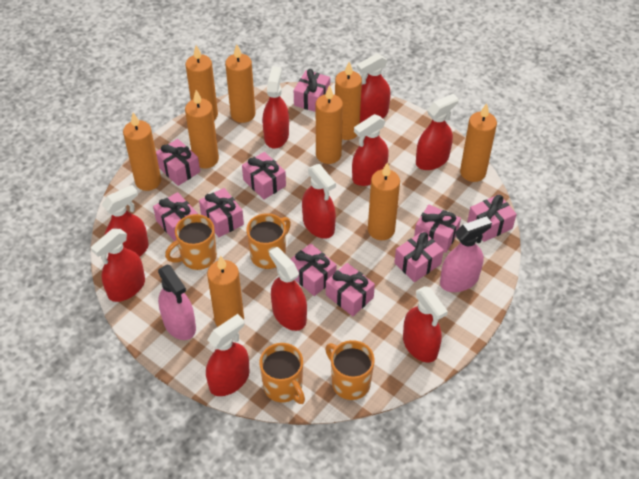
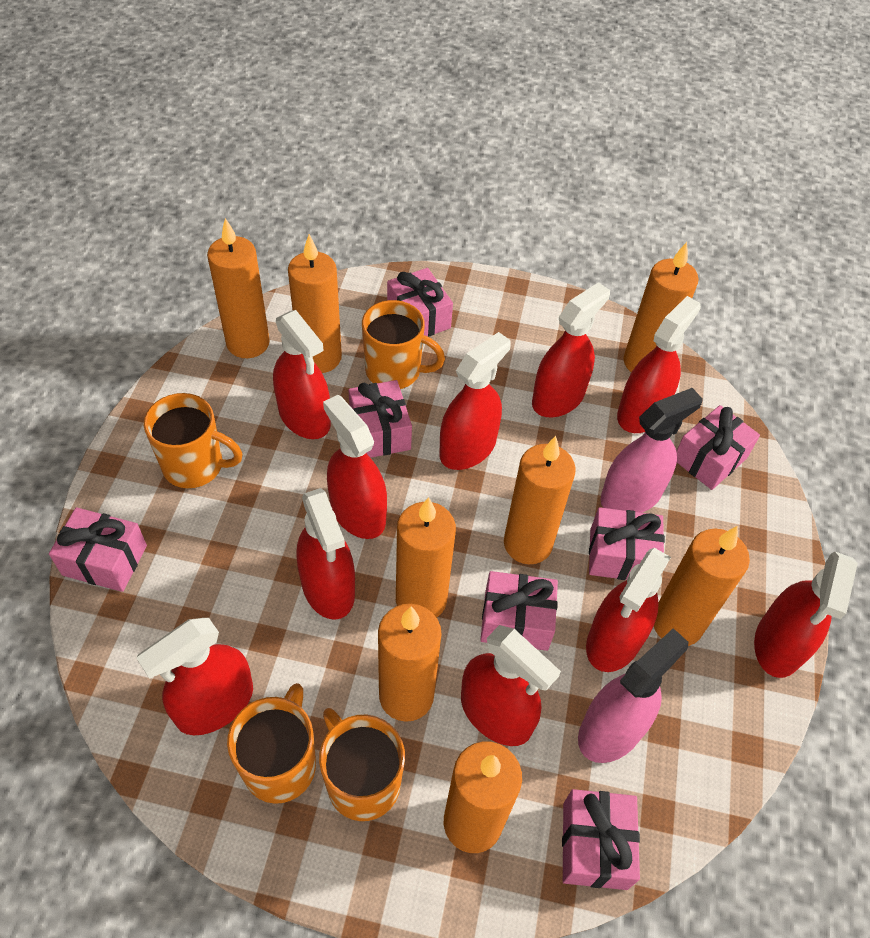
orange candle: [123,113,161,191] [185,90,219,169] [186,45,218,120] [207,255,244,327] [225,44,255,123] [316,85,343,164] [335,62,362,140] [368,163,400,240] [460,103,497,182] = 9 -> [207,218,270,358] [288,234,342,373] [378,604,442,722] [396,497,456,618] [444,741,522,853] [504,436,576,564] [624,242,698,372] [654,526,750,646] = 8
pink gift: [153,192,198,241] [156,139,200,186] [199,188,244,237] [242,152,286,200] [290,244,336,296] [294,69,330,112] [326,263,375,316] [394,231,444,282] [414,205,461,253] [467,194,517,242] = 10 -> [49,507,147,592] [349,380,412,458] [387,268,453,337] [480,571,558,651] [562,789,640,890] [589,507,665,580] [676,405,760,490] = 7

